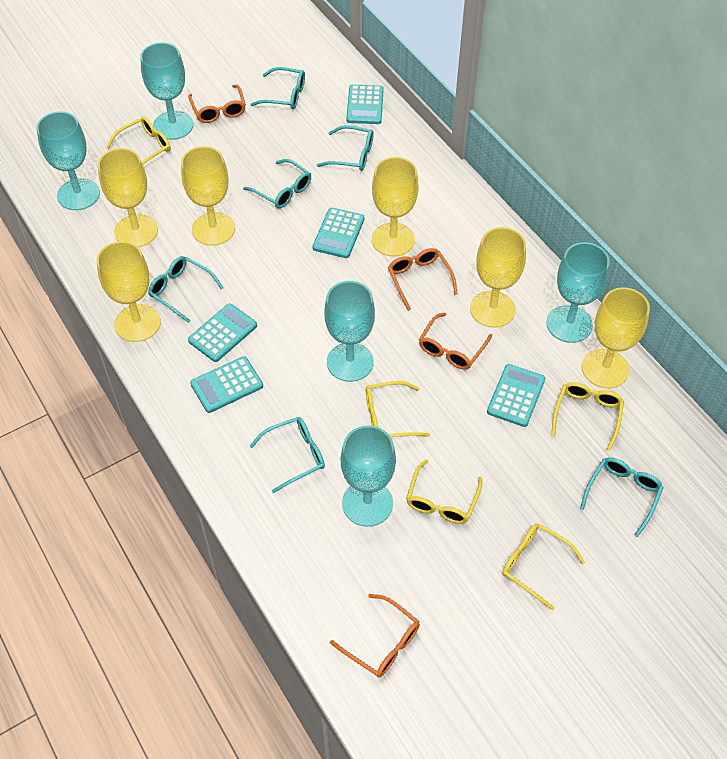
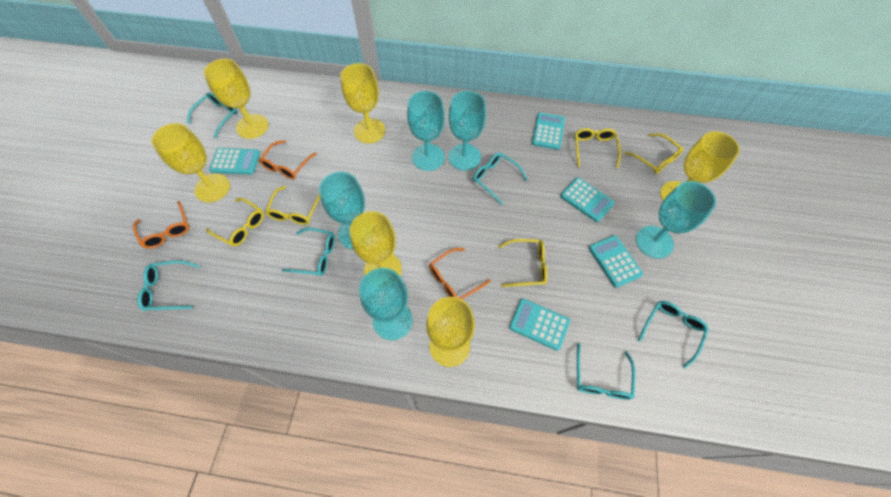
orange glasses: [188,85,246,123] [330,594,420,678] [388,248,458,311] [419,313,492,370] = 4 -> [133,201,189,249] [259,140,317,179] [429,248,491,299] = 3

